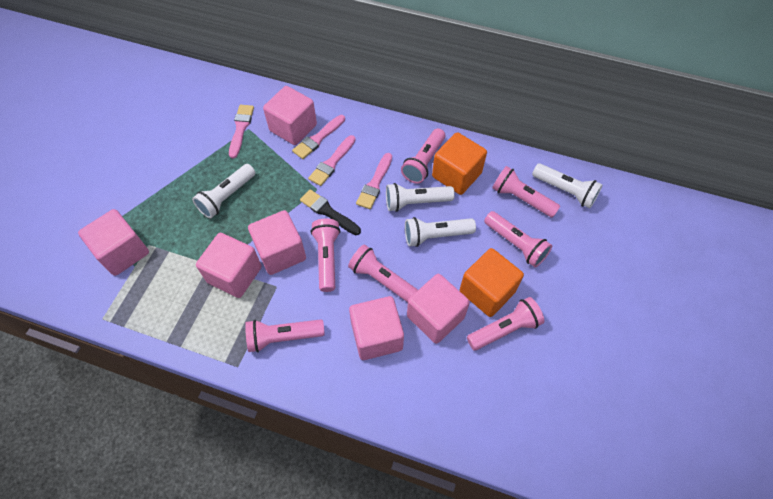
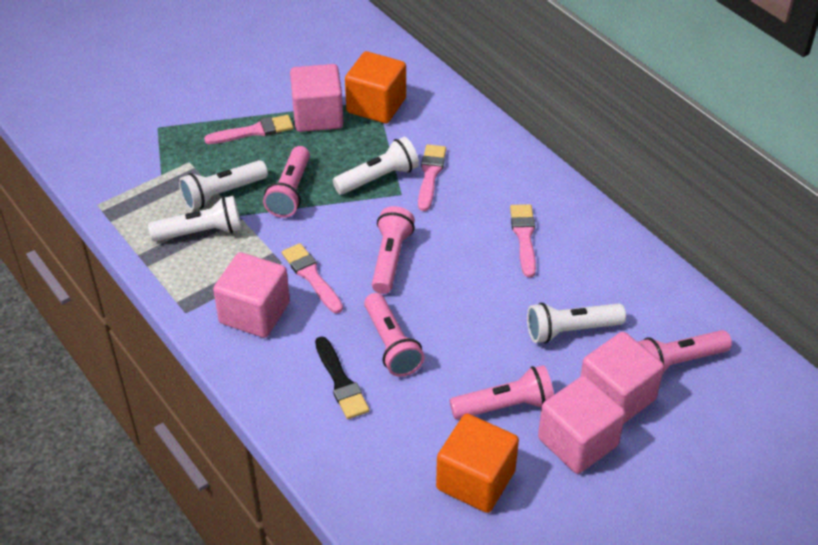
pink cube: [78,209,149,276] [196,233,261,298] [248,210,306,275] [263,86,317,145] [349,296,404,360] [407,274,470,344] = 6 -> [213,252,290,338] [290,64,343,132] [538,376,625,474] [580,332,664,424] = 4
pink flashlight: [245,319,325,352] [311,219,340,292] [348,245,418,302] [401,128,445,184] [467,297,544,350] [484,211,552,267] [492,166,560,218] = 7 -> [263,146,310,218] [364,293,424,377] [372,206,415,294] [450,365,554,420] [638,330,732,373] = 5

